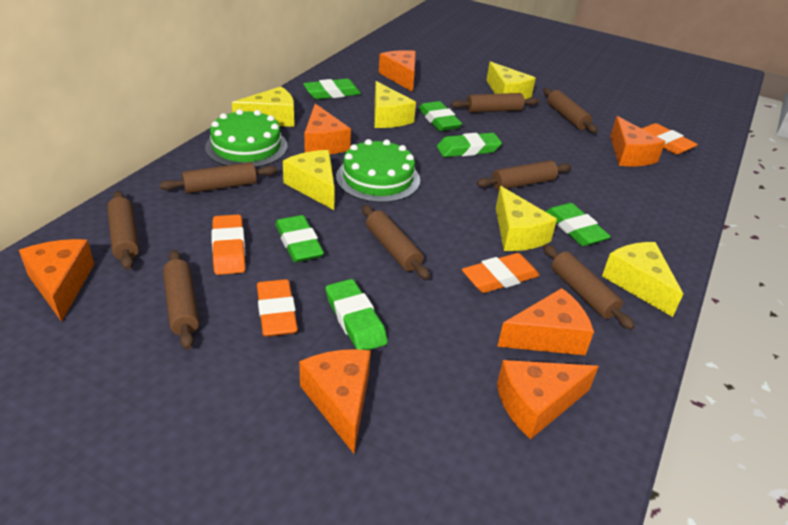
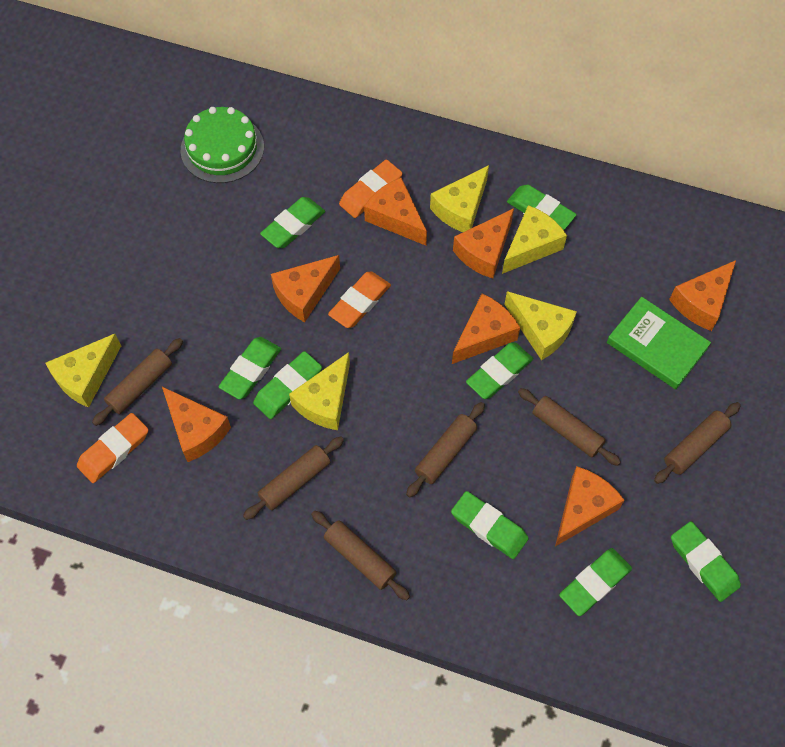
brown rolling pin: [107,191,139,270] [159,162,277,194] [163,250,199,349] [362,205,430,280] [451,93,539,113] [477,160,571,190] [543,88,598,133] [543,244,635,330] = 8 -> [92,338,183,426] [243,436,344,520] [311,511,410,600] [406,402,485,497] [518,388,621,466] [654,402,741,484] = 6
green book: none = 0 -> [607,297,711,389] = 1
green cake: [205,109,288,168] [336,139,420,203] = 2 -> [181,107,264,183] = 1
green eraser: [275,215,324,262] [303,79,361,99] [326,279,388,350] [419,101,462,131] [437,133,502,157] [545,203,611,246] = 6 -> [218,337,281,399] [253,351,322,419] [260,197,325,248] [451,491,529,559] [466,342,533,399] [507,185,577,230] [559,548,632,616] [671,521,741,602] = 8
orange eraser: [212,214,246,275] [257,279,298,337] [462,253,540,293] [641,123,698,155] = 4 -> [77,413,148,483] [328,272,391,328] [339,160,402,218] = 3
yellow cheese: [232,87,294,127] [283,150,335,210] [375,81,416,128] [486,61,536,99] [496,186,557,251] [602,242,683,317] = 6 -> [46,334,121,408] [289,352,350,430] [430,165,489,232] [502,205,567,274] [504,291,577,360] = 5

